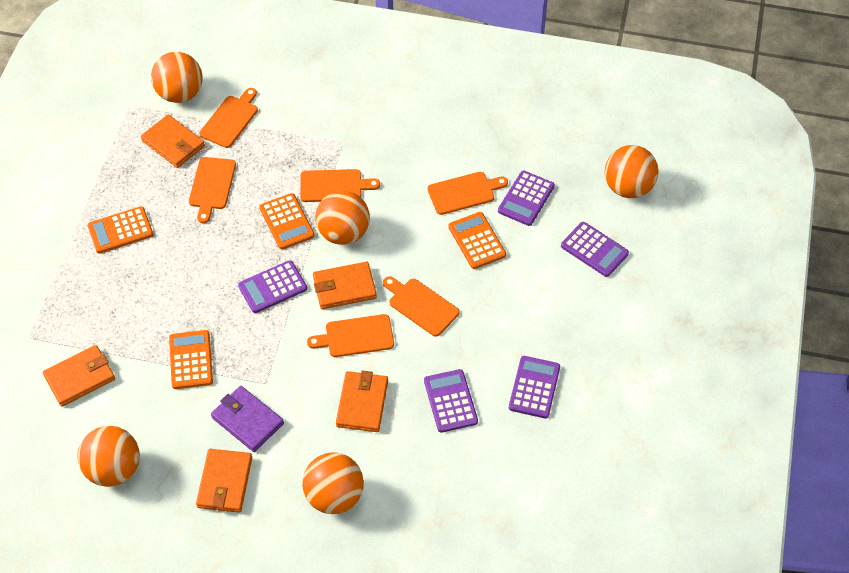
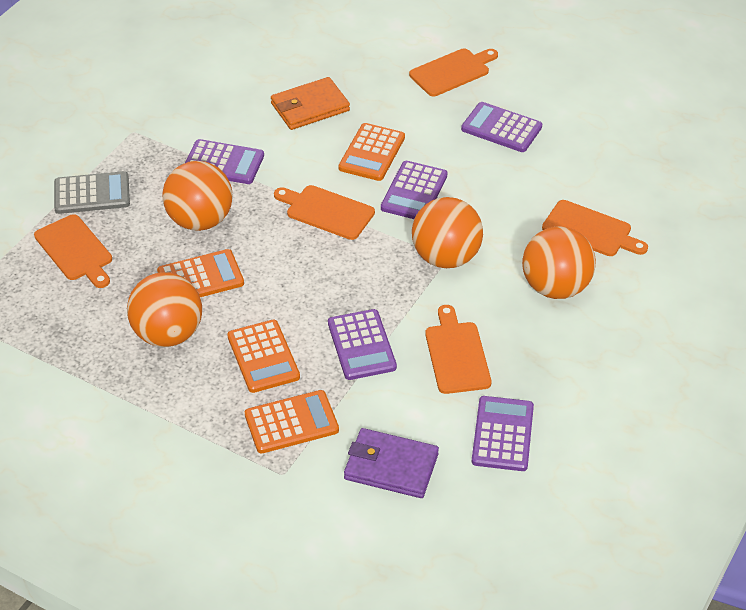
grey calculator: none = 0 -> [54,171,130,214] = 1
orange ball: [78,426,140,487] [151,52,203,103] [302,452,364,514] [315,190,370,245] [605,145,658,198] = 5 -> [127,272,202,347] [162,161,233,231] [412,197,483,268] [522,227,596,299] = 4
orange cutting board: [189,157,236,223] [199,88,258,148] [300,169,380,202] [307,314,394,357] [383,276,460,337] [428,172,508,215] = 6 -> [34,214,112,288] [274,185,375,240] [409,48,498,96] [425,305,491,394] [542,200,648,256] = 5
orange wallet: [43,345,115,407] [141,115,205,168] [196,449,252,513] [313,262,377,309] [336,371,388,432] = 5 -> [271,77,350,130] = 1

